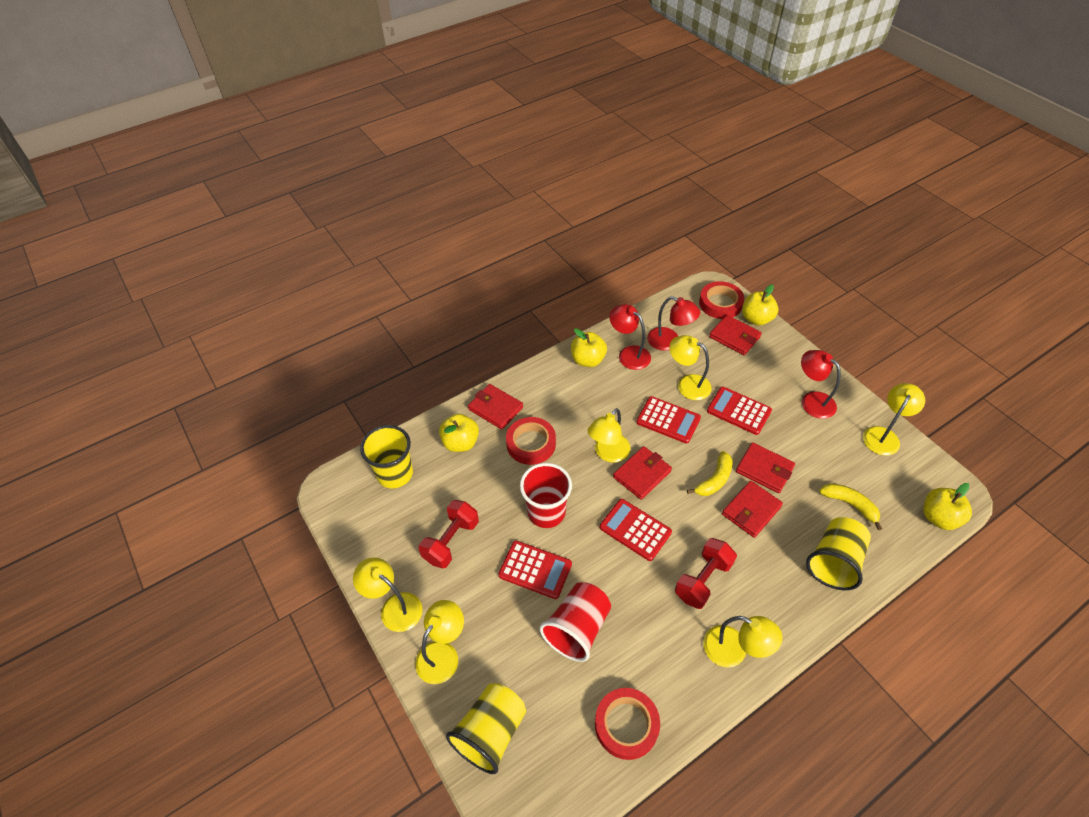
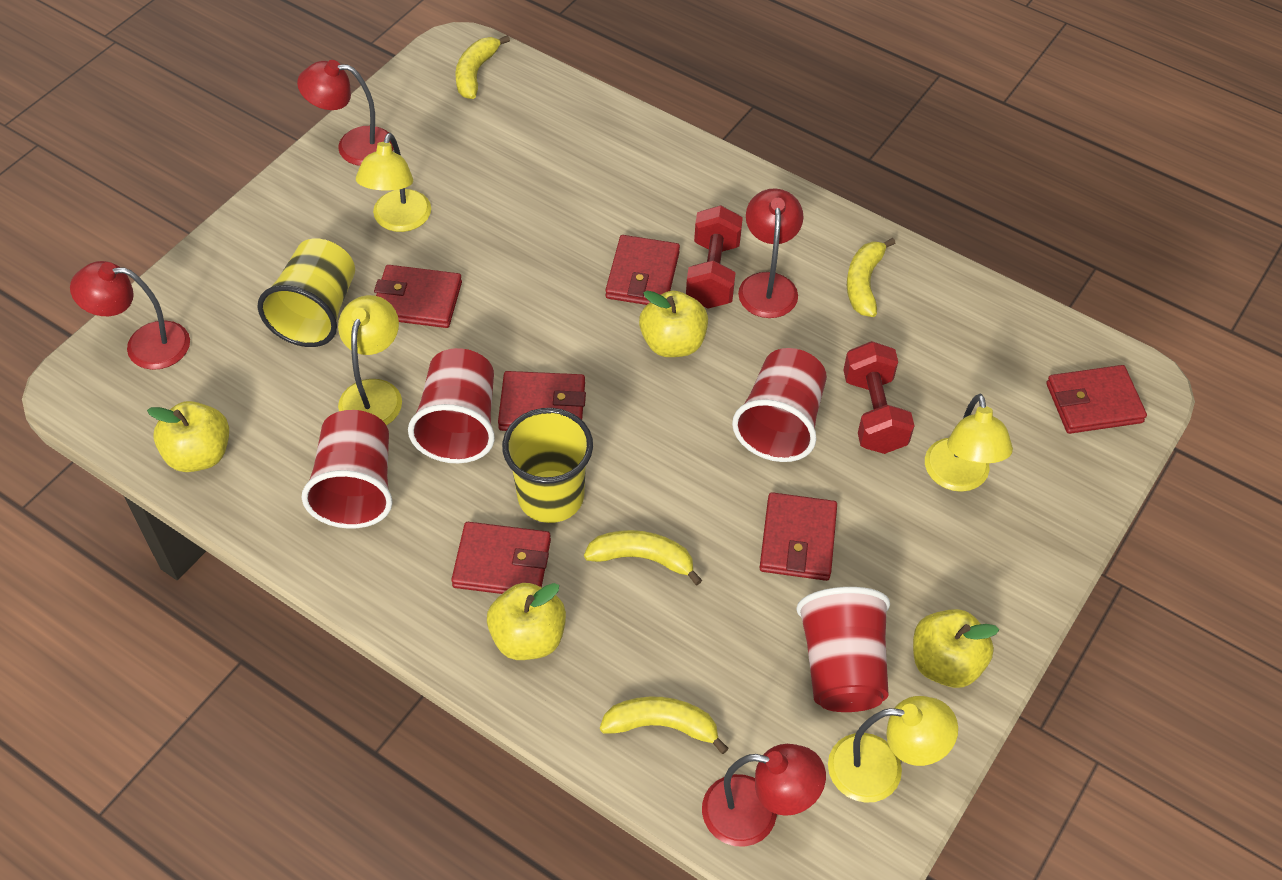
red calculator: [498,541,572,599] [600,499,672,561] [636,396,701,444] [707,387,772,435] = 4 -> none = 0
red cup: [520,463,572,528] [540,582,611,662] = 2 -> [302,410,393,529] [408,348,495,463] [732,348,827,462] [796,587,890,712] = 4
red lamp: [609,304,651,370] [647,296,700,351] [801,350,841,419] = 3 -> [70,261,190,370] [297,60,394,166] [702,744,826,847] [738,188,803,318] = 4
red tape: [506,417,556,465] [595,688,660,760] [699,281,744,319] = 3 -> none = 0
red wallet: [468,384,523,430] [613,446,672,500] [709,315,762,355] [722,481,783,538] [736,442,795,493] = 5 -> [374,265,462,328] [451,522,551,594] [498,371,586,431] [605,235,680,305] [760,492,837,581] [1046,365,1147,434] = 6
yellow banana: [687,451,732,496] [819,483,882,530] = 2 -> [455,35,510,99] [584,530,702,585] [600,697,729,754] [847,238,895,317] = 4
yellow cup: [360,425,413,488] [446,683,526,774] [806,517,871,590] = 3 -> [257,238,355,347] [502,408,593,523] = 2
yellow lamp: [353,557,422,632] [415,600,464,684] [588,408,631,463] [669,335,712,400] [703,616,782,668] [863,383,925,455] = 6 -> [338,295,402,425] [356,133,431,232] [828,696,958,803] [925,394,1013,492] = 4

